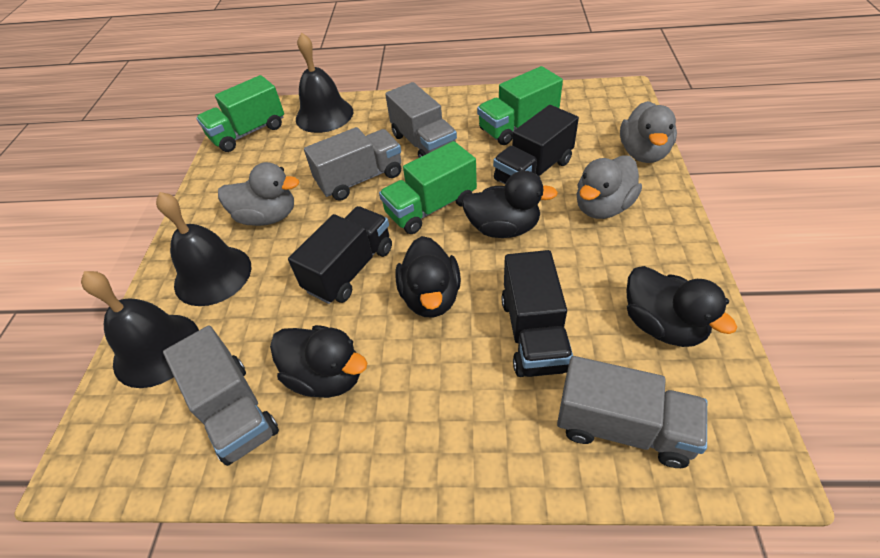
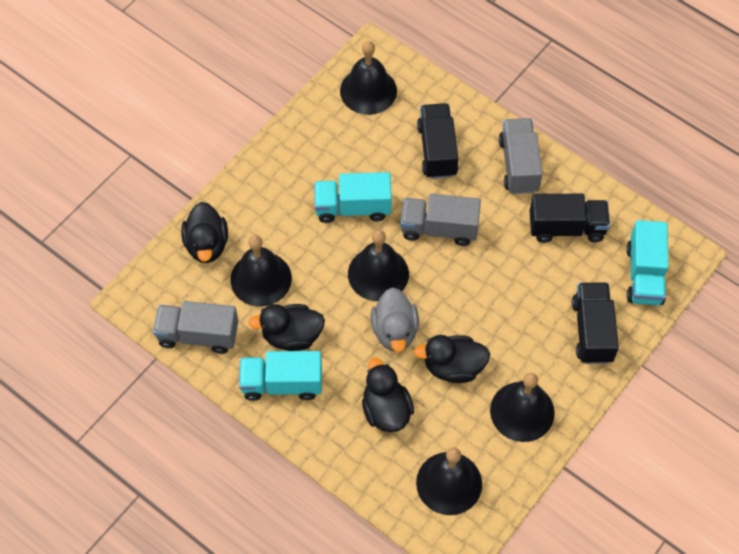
black bell: [81,271,199,388] [156,192,251,306] [296,32,353,133] = 3 -> [231,235,292,307] [340,41,397,115] [348,230,409,301] [416,447,482,515] [490,373,555,442] = 5
green truck: [196,75,284,152] [379,141,477,234] [477,66,563,145] = 3 -> none = 0
grey duck: [218,162,299,226] [577,156,642,219] [620,101,677,163] = 3 -> [371,287,419,352] = 1
grey truck: [163,326,279,466] [304,127,401,201] [385,82,457,158] [557,356,707,468] = 4 -> [153,301,238,354] [400,194,481,246] [499,118,543,194] = 3
turquoise truck: none = 0 -> [239,351,322,401] [314,172,392,223] [626,220,669,305] = 3

